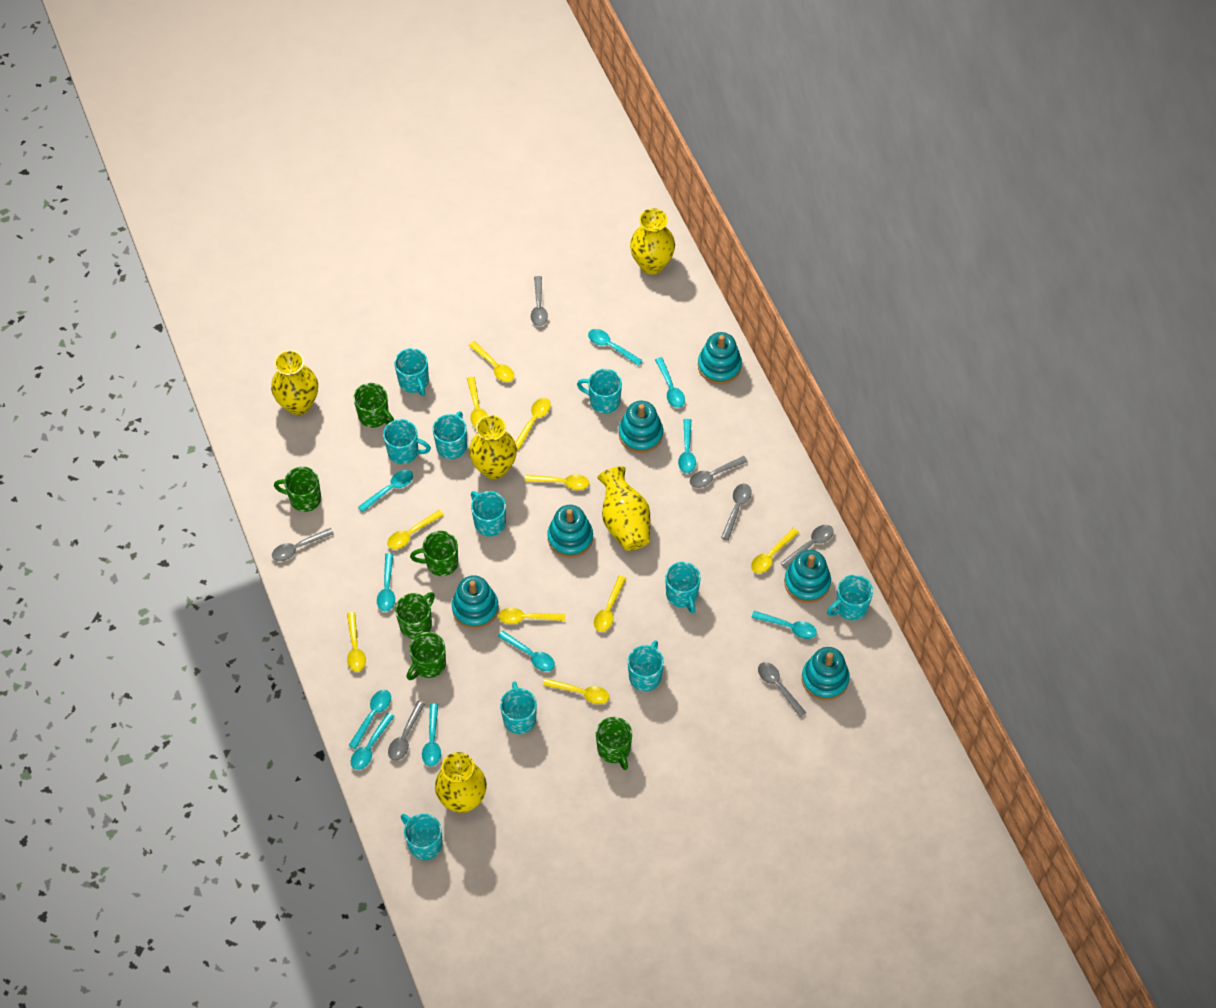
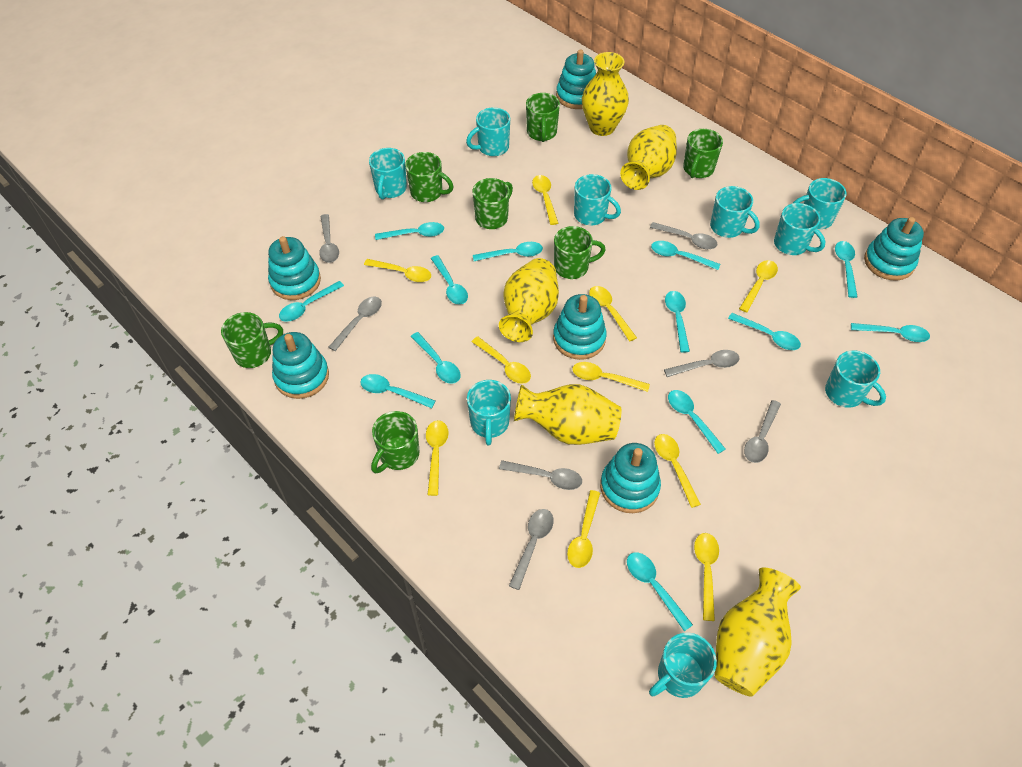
green mug: [274,467,321,512] [353,383,394,428] [395,592,435,639] [406,632,446,680] [410,531,458,576] [596,717,632,770] = 6 -> [221,312,283,368] [371,411,419,473] [405,152,454,202] [472,178,513,229] [526,93,560,142] [554,226,606,279] [683,129,723,178] = 7
turquoise mug: [383,419,431,464] [394,348,429,396] [401,813,442,860] [432,411,467,459] [471,491,506,537] [500,682,537,734] [577,369,622,413] [628,641,664,691] [665,562,701,613] [827,575,873,620] = 10 -> [369,148,407,200] [466,107,510,156] [467,380,511,445] [574,174,621,225] [649,632,717,698] [710,186,760,238] [774,203,825,255] [792,178,846,229] [825,350,886,408] = 9
turquoise spoon: [348,690,391,749] [351,712,395,770] [358,470,413,512] [377,553,395,612] [422,703,441,766] [498,630,555,671] [588,329,643,366] [655,357,685,408] [678,419,696,473] [751,611,817,639] = 10 -> [279,281,344,322] [360,374,435,408] [375,222,444,240] [411,332,461,384] [431,255,468,305] [473,242,543,261] [627,552,693,631] [651,241,720,270] [665,291,690,353] [668,390,725,454] [728,313,801,350] [835,241,858,298] [851,323,930,342] = 13

